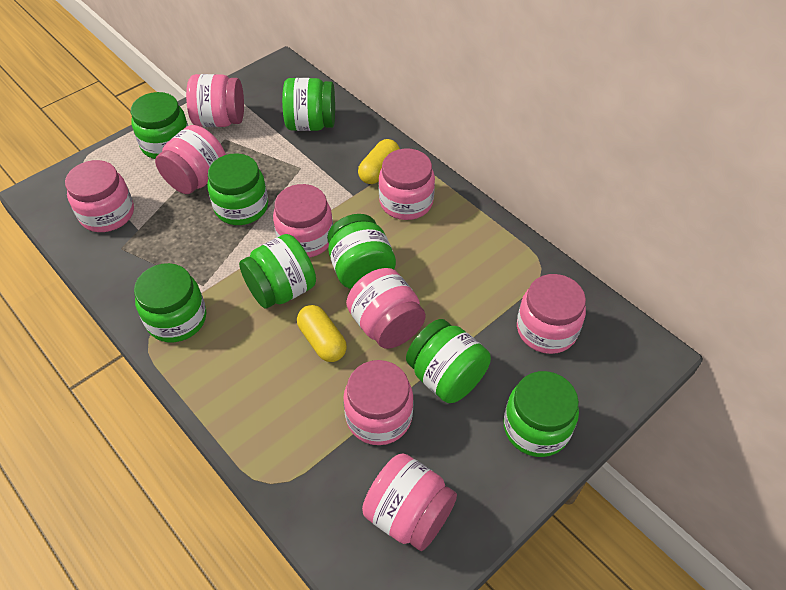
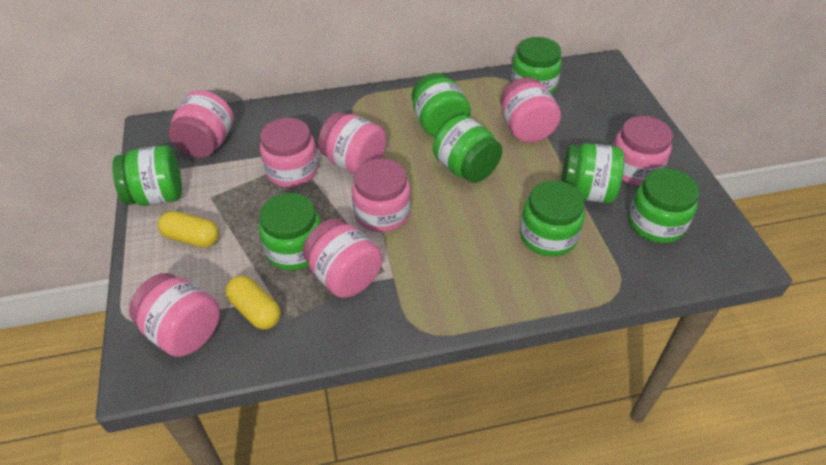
pink jar: [65,160,134,232] [155,125,226,194] [186,74,244,127] [273,184,333,257] [343,360,414,445] [346,268,426,349] [362,453,457,551] [378,148,435,220] [517,274,586,354] = 9 -> [129,273,220,357] [169,90,233,158] [260,118,318,187] [303,218,383,298] [318,112,386,175] [352,158,411,232] [501,77,561,143] [613,116,673,185] = 8

